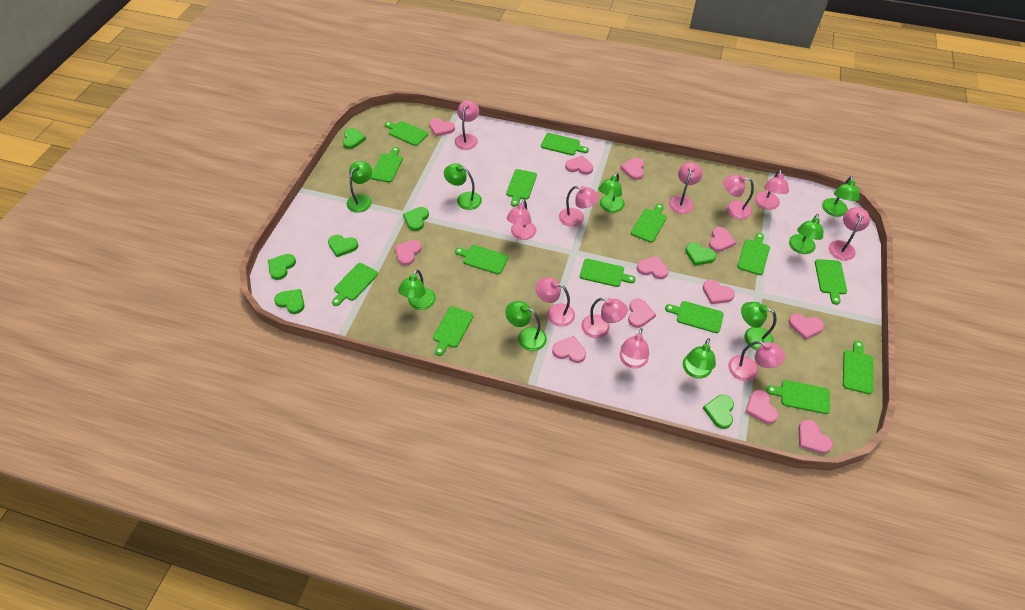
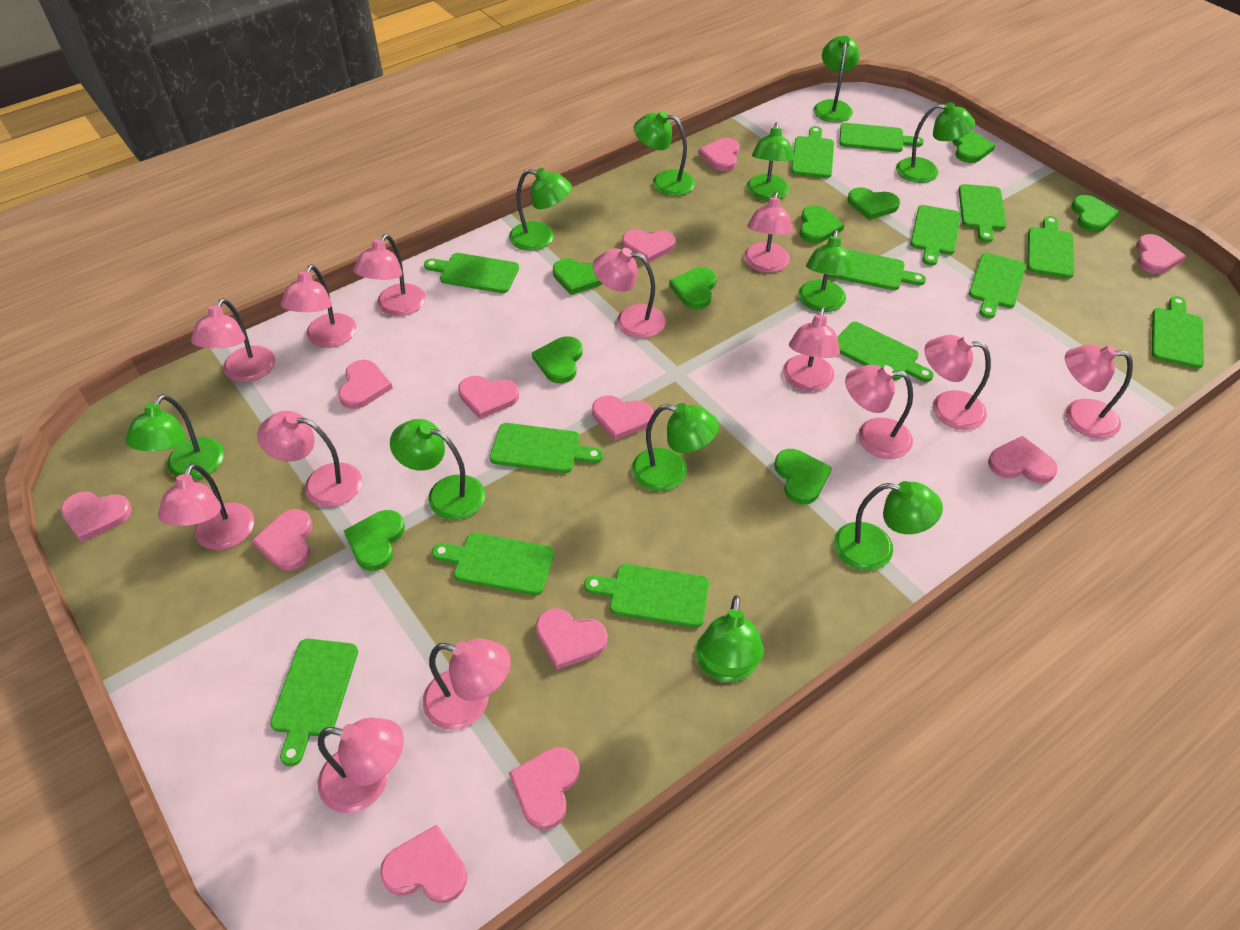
green heart: [268,254,296,280] [274,289,305,314] [328,235,358,257] [343,128,366,149] [403,207,429,231] [685,243,716,266] [703,395,734,429] = 7 -> [344,510,405,571] [532,336,583,383] [553,258,602,295] [669,267,717,309] [774,449,832,504] [800,205,844,243] [848,187,900,220] [952,131,995,163] [1071,195,1119,232] = 9
green lamp: [347,161,372,213] [398,269,436,310] [444,163,482,210] [505,301,547,351] [598,172,625,213] [683,338,716,379] [741,302,777,350] [789,214,823,254] [822,176,860,217] = 9 -> [126,394,224,480] [390,419,485,520] [509,168,572,251] [632,403,719,491] [634,111,695,196] [695,595,764,682] [747,122,794,201] [798,230,854,312] [813,35,860,123] [834,481,943,571] [896,102,975,183] = 11
pink lamp: [455,100,479,150] [507,200,536,240] [536,278,575,327] [559,186,599,227] [581,298,628,338] [619,328,649,369] [668,162,703,214] [723,175,754,219] [728,341,785,381] [754,170,789,210] [829,207,870,261] = 11 -> [158,463,254,550] [191,298,275,382] [257,411,362,507] [281,264,356,348] [318,718,404,813] [353,234,426,316] [423,638,511,730] [593,248,666,338] [744,192,793,273] [783,307,840,391] [845,365,913,459] [925,335,991,430] [1065,344,1133,439] = 13

